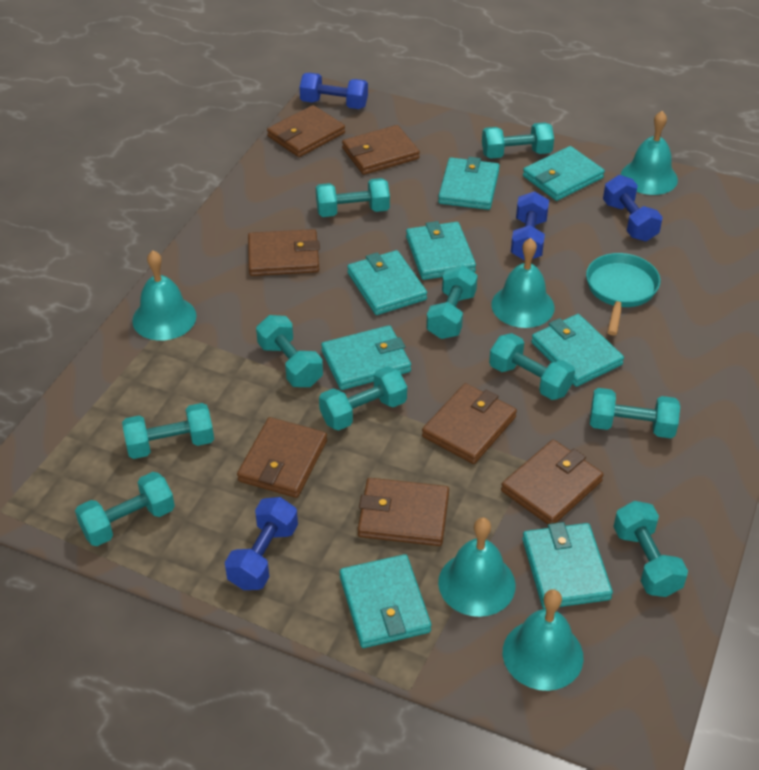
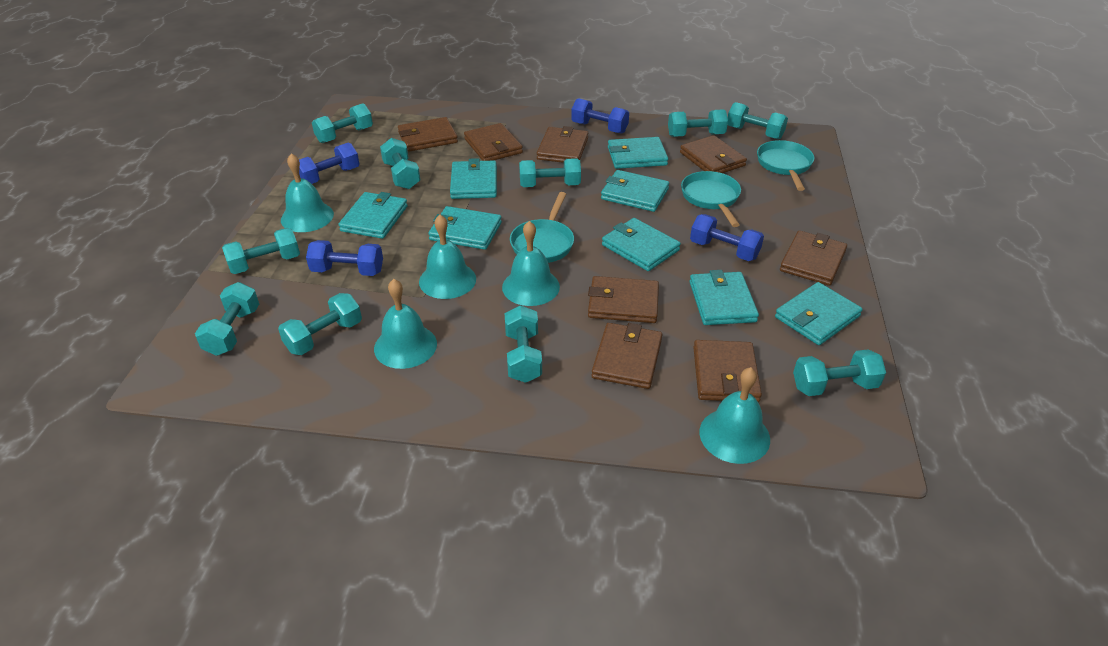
brown wallet: [237,417,327,498] [248,229,320,276] [267,105,345,157] [342,125,420,175] [358,478,449,546] [422,383,517,464] [501,440,604,525] = 7 -> [398,117,458,152] [464,123,523,161] [537,126,588,163] [588,276,659,323] [592,323,662,389] [680,135,747,173] [693,340,762,402] [780,230,847,286] = 8
turquoise pan: [586,253,660,336] = 1 -> [510,192,574,263] [681,171,741,227] [757,140,814,191] = 3

